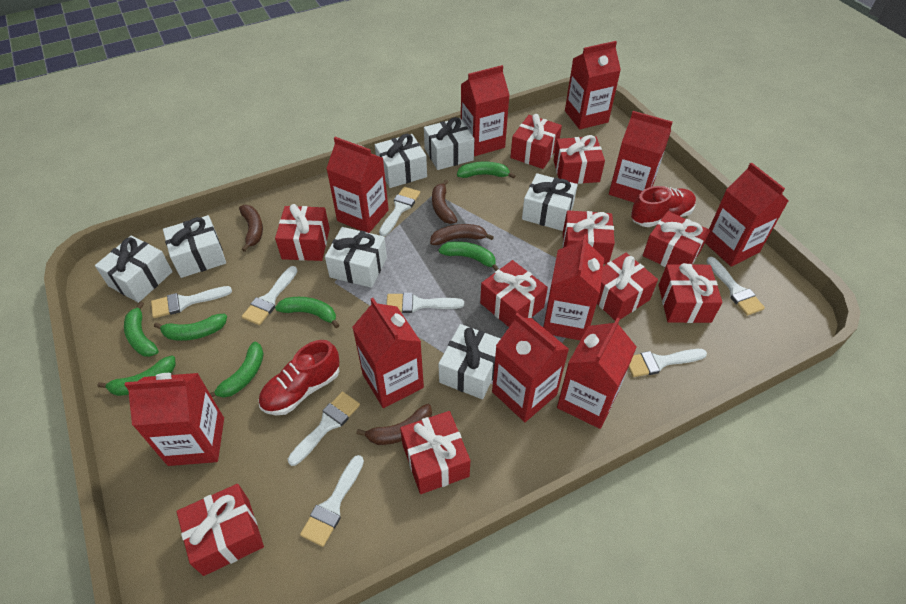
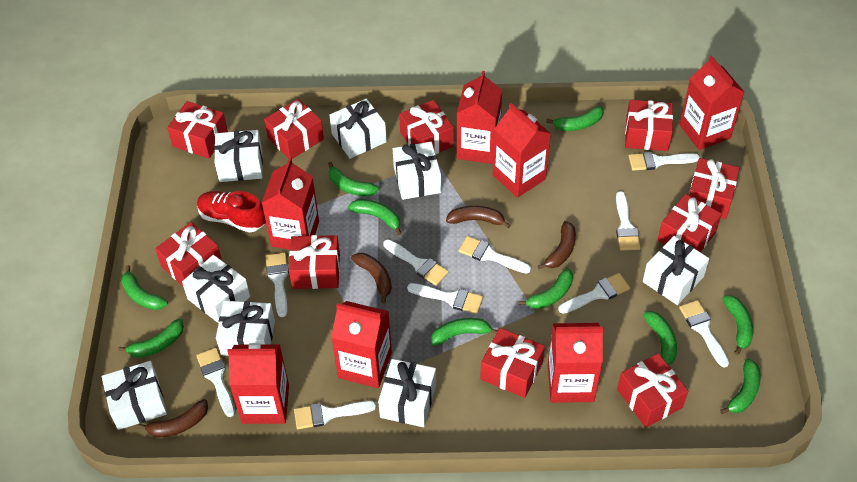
green banana: [97,355,176,396] [124,302,159,357] [154,314,227,341] [210,342,264,398] [275,297,339,328] [439,241,499,271] [457,162,516,179] = 7 -> [118,318,184,358] [121,265,168,310] [328,162,379,196] [348,199,402,235] [431,318,498,346] [519,268,573,309] [546,106,604,131] [643,311,677,365] [720,359,761,414] [722,295,753,355] = 10
red carton: [125,373,224,466] [326,137,389,233] [352,298,424,408] [461,65,509,156] [492,313,569,422] [543,234,604,341] [557,318,637,429] [565,41,621,129] [609,111,673,202] [705,162,789,267] = 10 -> [227,343,289,424] [262,158,319,250] [331,301,392,388] [457,71,502,164] [493,103,551,198] [548,323,604,403] [679,55,744,150] = 7
red shoe: [258,340,339,415] [631,186,696,227] = 2 -> [197,191,266,232] = 1
white brush: [151,286,232,318] [242,266,297,325] [288,392,360,466] [300,455,364,547] [379,187,420,236] [386,293,464,313] [629,349,707,377] [706,257,765,316] = 8 -> [196,347,235,417] [266,252,289,317] [294,401,376,429] [384,239,449,285] [407,283,483,314] [459,236,531,274] [558,273,630,313] [616,191,641,251] [629,152,700,171] [679,300,729,368] = 10
white gift: [95,236,173,303] [163,215,226,278] [325,227,387,288] [375,134,427,188] [424,117,474,170] [439,324,501,399] [522,173,578,231] = 7 -> [102,361,167,430] [182,255,250,323] [214,130,263,182] [216,301,275,356] [329,99,387,159] [378,359,436,427] [393,142,441,200] [643,236,709,305] = 8

